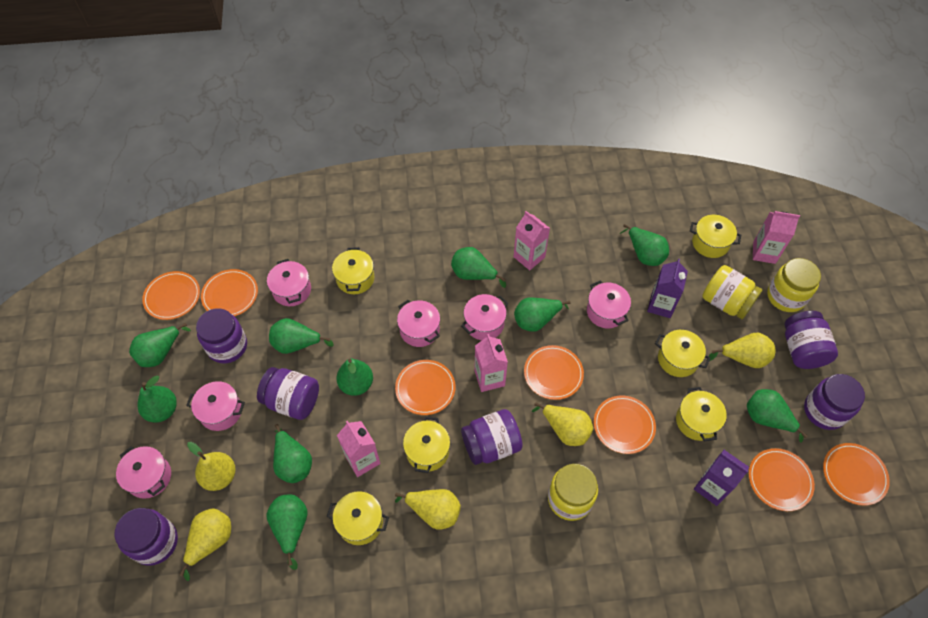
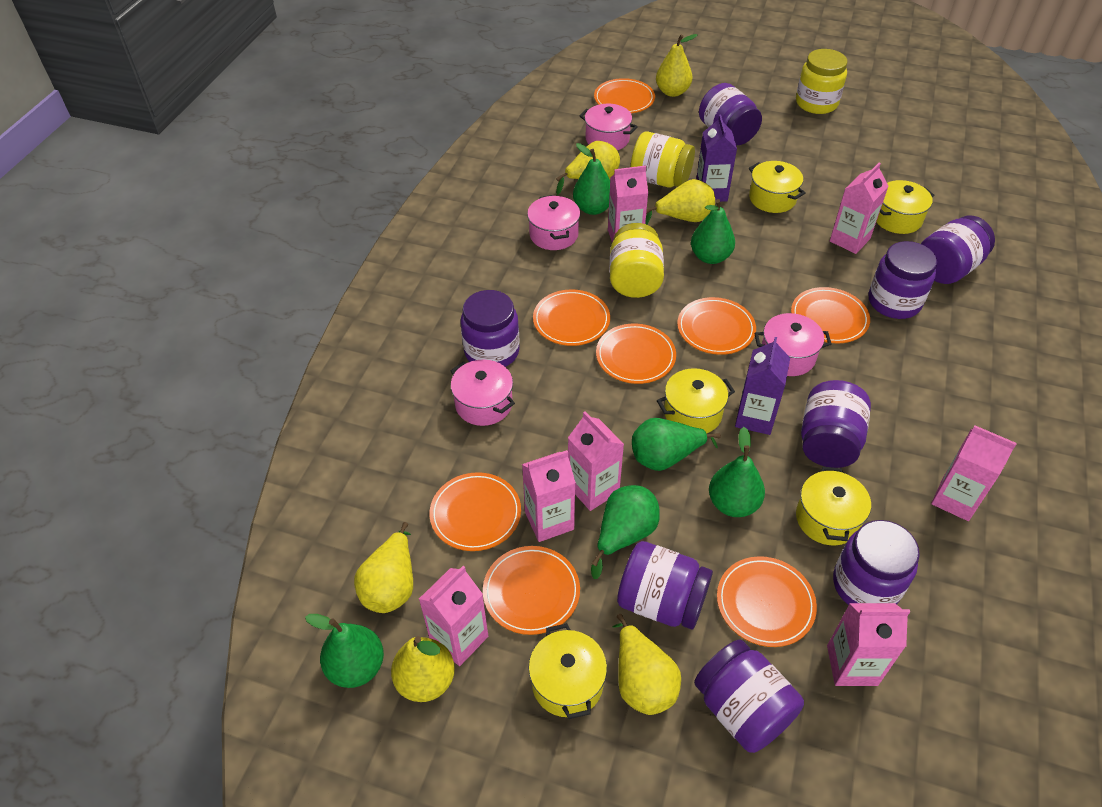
green pear: [129,323,191,367] [137,376,177,423] [266,494,307,570] [269,318,334,354] [273,424,312,483] [336,359,373,396] [451,247,506,288] [514,298,571,332] [620,224,669,266] [747,389,807,443] = 10 -> [305,614,384,688] [573,143,610,215] [591,485,660,579] [632,418,721,471] [691,199,735,264] [709,427,765,517] = 6
orange plate: [142,271,200,320] [201,269,258,316] [395,360,456,415] [524,345,584,400] [594,396,656,454] [749,448,815,511] [823,443,890,506] = 7 -> [429,472,521,551] [483,546,580,635] [533,289,610,346] [594,78,655,113] [596,324,676,384] [677,297,756,355] [717,556,817,647] [791,287,870,343] = 8
pink carton: [337,421,380,477] [474,334,508,392] [513,211,550,270] [753,211,800,264] = 4 -> [419,566,488,666] [522,450,576,542] [568,412,624,511] [608,165,648,242] [827,603,910,686] [830,162,889,254] [931,426,1017,521] = 7
pink pot: [116,446,171,499] [186,381,245,431] [267,259,311,306] [397,300,440,347] [461,294,508,340] [587,281,631,328] = 6 -> [451,360,515,426] [527,195,580,250] [580,104,638,150] [754,313,831,376] = 4
purple jar: [115,508,178,566] [196,308,247,363] [257,367,319,420] [461,409,523,465] [785,311,838,369] [804,374,865,430] = 6 -> [461,290,520,367] [617,541,713,629] [694,639,804,753] [699,83,762,145] [801,380,871,468] [833,520,920,605] [869,241,937,319] [921,216,995,284] = 8
yellow pear: [179,508,231,581] [187,442,236,491] [395,489,461,530] [532,402,593,446] [707,333,775,368] = 5 -> [354,522,413,613] [391,636,455,702] [556,141,620,195] [612,614,681,715] [645,179,715,225] [656,34,697,97] = 6
yellow pot: [326,491,389,545] [332,247,374,294] [403,416,450,473] [655,330,711,377] [676,387,727,441] [690,215,741,258] = 6 -> [528,623,607,719] [657,368,735,434] [749,161,806,213] [796,467,871,545] [876,180,934,234] = 5

